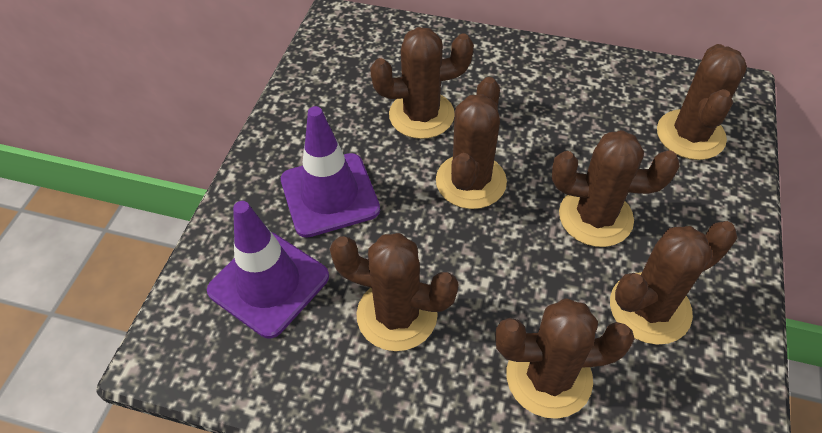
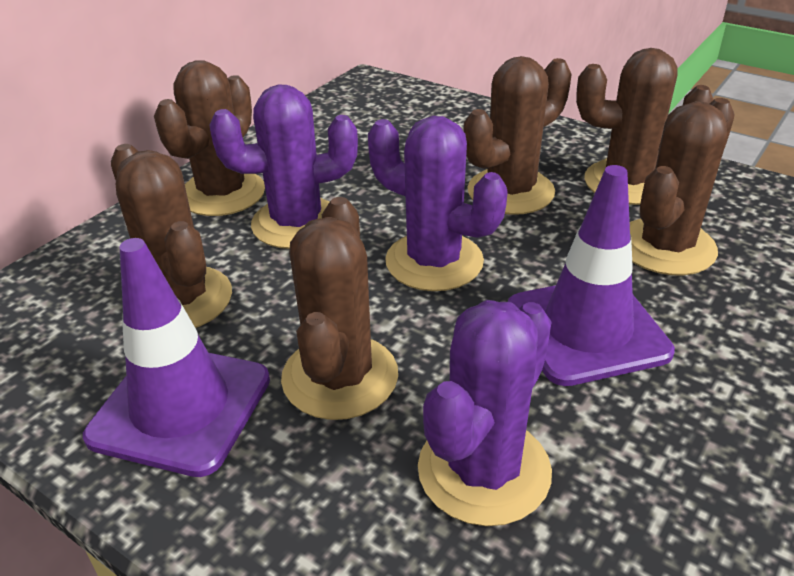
brown cactus: [330,233,459,351] [370,27,474,139] [436,77,507,209] [495,298,634,419] [552,130,680,247] [610,221,737,345] [657,44,747,160] = 7 -> [111,144,232,328] [154,60,265,216] [281,197,398,420] [464,56,572,215] [576,48,714,205] [630,98,734,275] = 6
purple cactus: none = 0 -> [210,84,358,249] [368,116,508,291] [418,300,552,526] = 3

